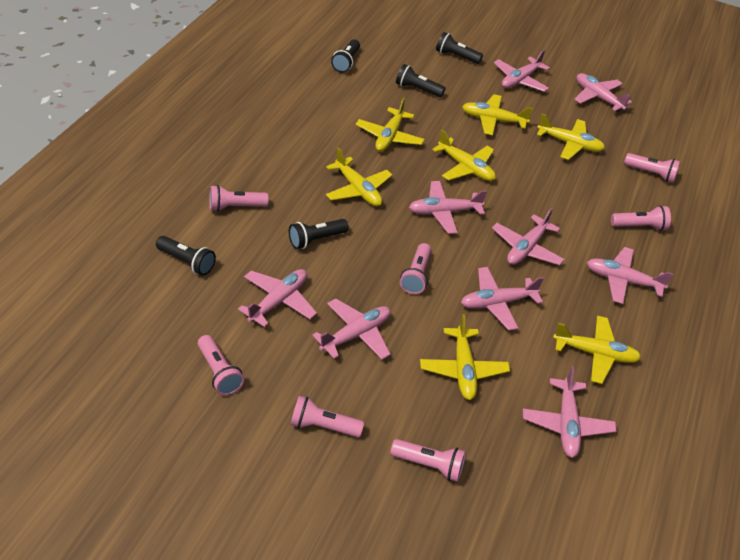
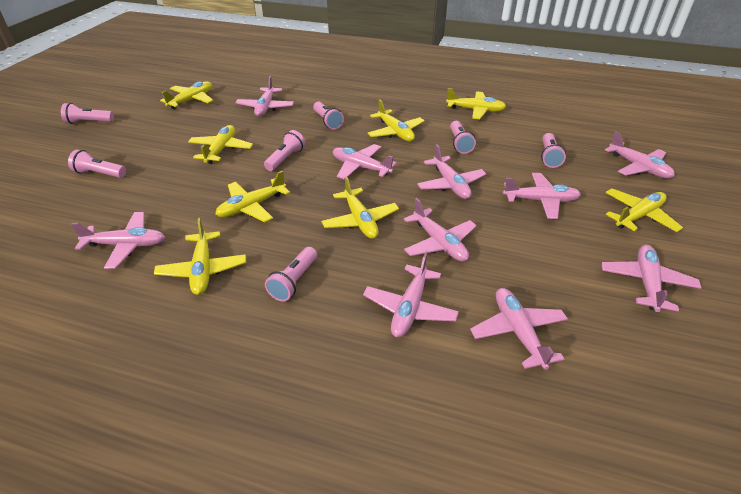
black flashlight: [156,236,216,276] [289,219,349,249] [331,39,360,73] [396,64,446,97] [436,32,483,64] = 5 -> none = 0
pink plane: [238,269,317,327] [312,298,391,360] [409,181,487,234] [461,267,544,331] [492,208,565,265] [494,50,550,92] [523,366,617,458] [574,73,632,112] [587,247,674,304] = 9 -> [71,212,165,269] [235,76,294,117] [333,144,397,180] [363,253,459,338] [404,198,477,262] [417,144,486,199] [470,288,568,370] [503,173,581,219] [602,245,702,312] [605,131,675,178] = 10
yellow plane: [326,147,392,206] [356,98,425,152] [420,314,510,400] [432,130,496,181] [462,94,533,135] [537,114,605,160] [553,315,641,384] = 7 -> [154,218,246,295] [160,81,213,109] [188,125,253,164] [215,171,290,222] [321,176,399,239] [368,100,424,141] [446,88,506,119] [605,189,683,232] = 8

